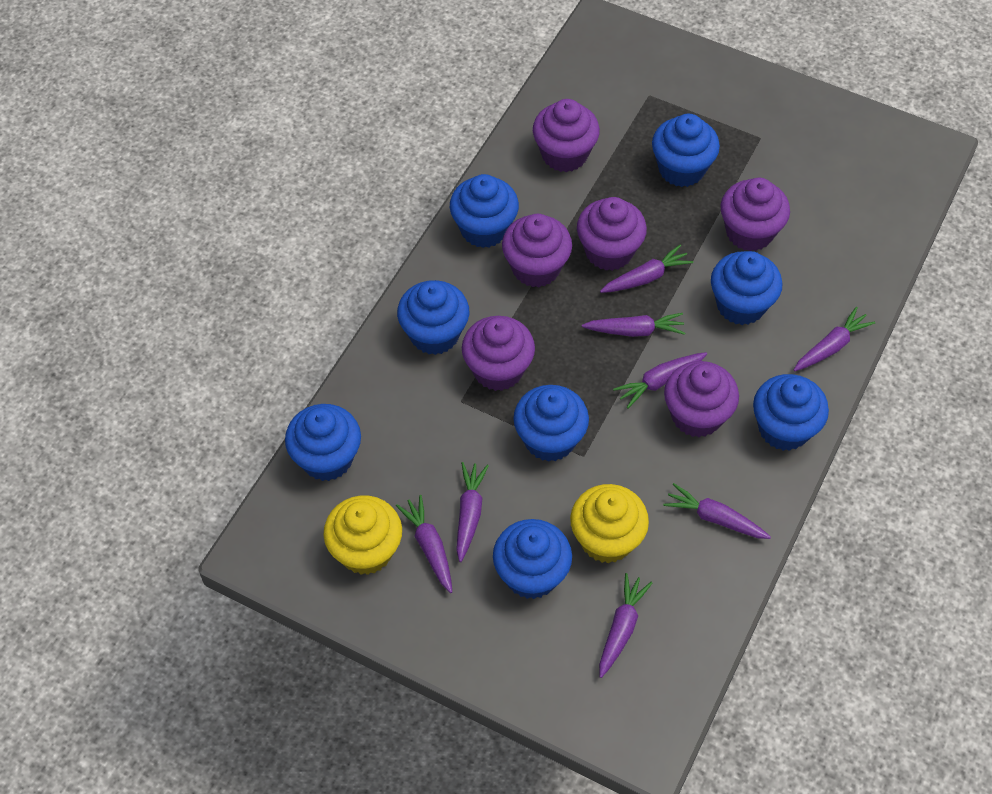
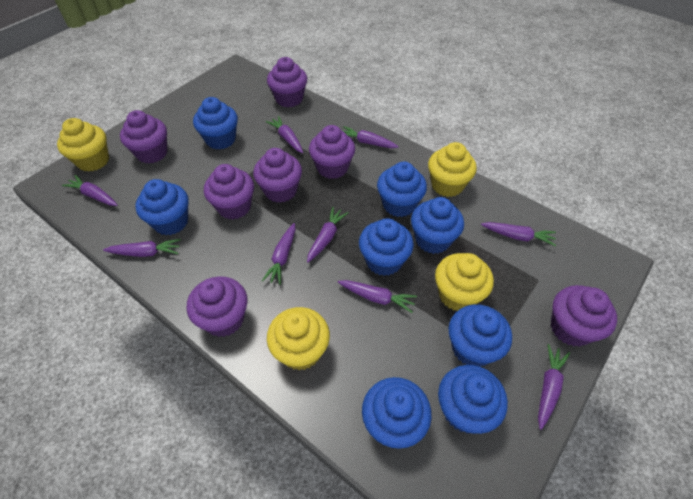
purple carrot: [396,495,452,593] [456,462,489,562] [582,313,685,337] [599,573,652,678] [600,245,693,293] [613,352,707,409] [663,483,771,539] [794,306,875,371] = 8 -> [62,175,118,206] [103,239,181,257] [262,223,295,285] [266,116,303,153] [307,207,349,263] [338,280,417,313] [343,126,399,148] [481,222,556,246] [538,344,570,430] = 9
purple cupcake: [462,316,535,391] [502,214,572,287] [533,99,600,172] [577,197,647,271] [664,361,739,437] [721,178,790,251] = 6 -> [120,110,168,164] [187,276,248,337] [204,164,254,219] [253,148,302,203] [267,57,307,107] [309,125,355,179] [551,285,617,347] = 7
yellow cupcake: [323,495,402,575] [570,484,649,563] = 2 -> [57,118,109,172] [267,307,330,370] [428,142,477,197] [435,253,494,311] = 4

